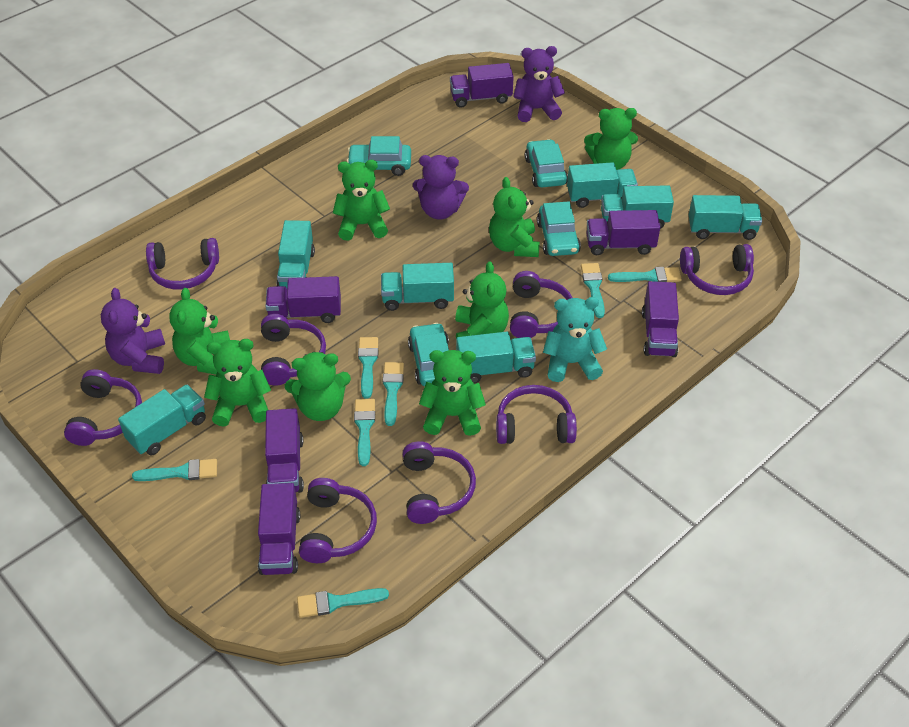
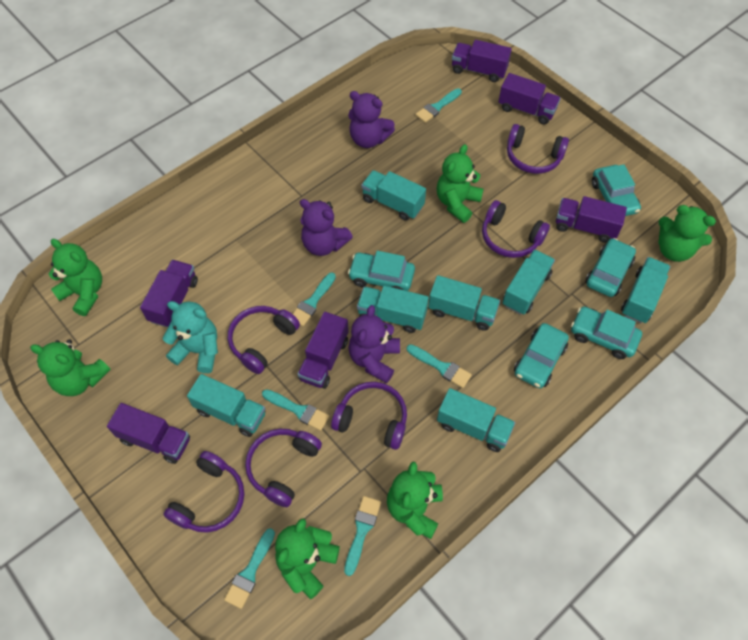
green teddy bear: [169,288,230,375] [204,339,271,427] [285,352,351,421] [333,160,390,241] [419,350,486,436] [455,261,509,338] [489,177,540,257] [584,108,638,170] = 8 -> [30,339,111,396] [49,239,102,316] [275,518,340,599] [387,462,443,539] [437,144,484,223] [658,205,716,262] = 6
purple headphones: [64,369,142,446] [146,238,219,290] [261,314,326,385] [299,478,377,563] [403,441,476,524] [496,385,577,444] [510,271,572,338] [680,244,754,295] = 8 -> [163,451,244,533] [228,306,300,374] [245,429,322,507] [331,382,407,450] [482,200,550,258] [507,124,569,174] = 6
turquoise brush: [132,459,217,481] [297,588,389,618] [354,399,375,466] [358,337,378,399] [383,362,404,426] [581,263,605,318] [608,267,682,282] = 7 -> [224,528,275,609] [262,389,329,431] [293,272,336,326] [344,496,381,576] [407,344,472,388] [415,88,462,123] = 6
turquoise car: [347,136,411,176] [408,323,449,386] [525,139,568,187] [537,202,581,256] = 4 -> [348,251,415,291] [514,323,569,388] [571,306,642,359] [585,238,636,297] [592,164,641,216] = 5

